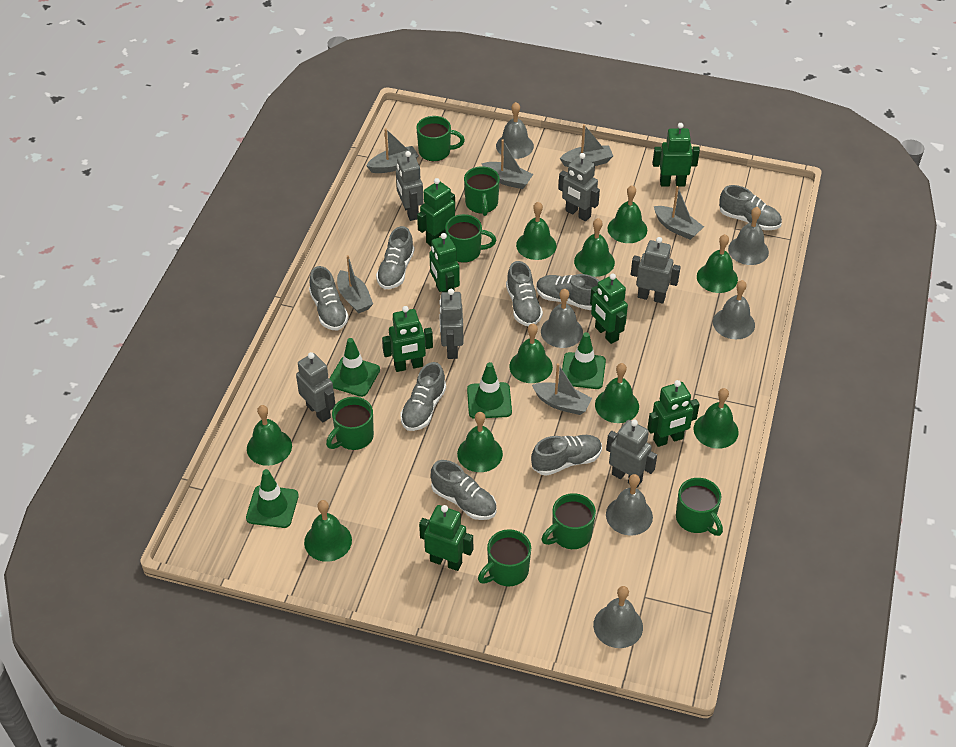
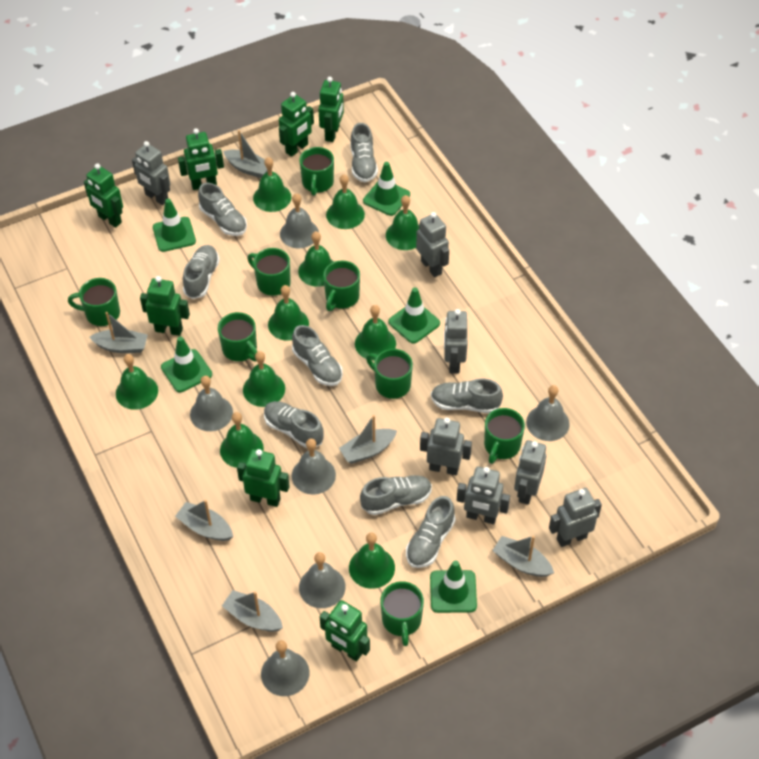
green mug: [326,397,374,450] [416,116,465,161] [445,214,496,263] [464,166,500,216] [478,529,531,586] [542,493,596,549] [676,478,723,536] = 7 -> [68,278,120,326] [218,312,257,361] [247,248,291,296] [299,147,334,196] [323,260,360,311] [366,349,413,399] [380,581,424,646] [484,408,525,464] = 8
green traffic cone: [246,469,299,528] [329,338,380,397] [467,362,512,419] [562,332,606,389] = 4 -> [153,199,196,252] [161,336,212,392] [363,162,410,216] [388,288,440,344] [430,560,477,613] = 5
grey robot: [296,352,335,423] [396,151,424,221] [439,289,463,359] [558,153,600,221] [606,419,657,488] [631,237,681,304] = 6 -> [132,141,170,205] [416,212,449,277] [420,417,472,475] [444,309,467,374] [457,466,510,524] [514,440,546,505] [549,488,602,547] = 7

